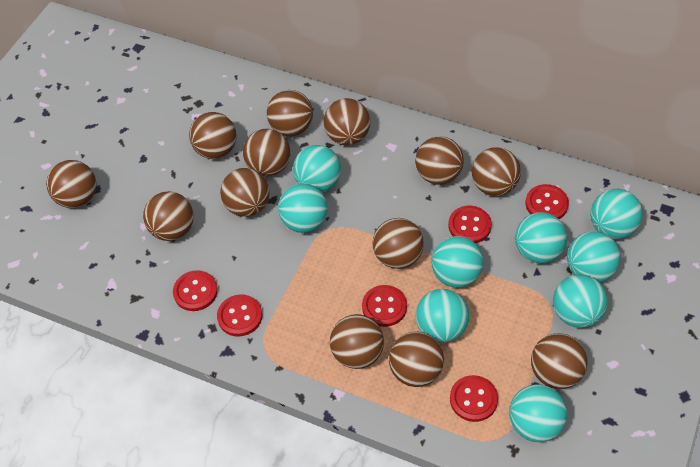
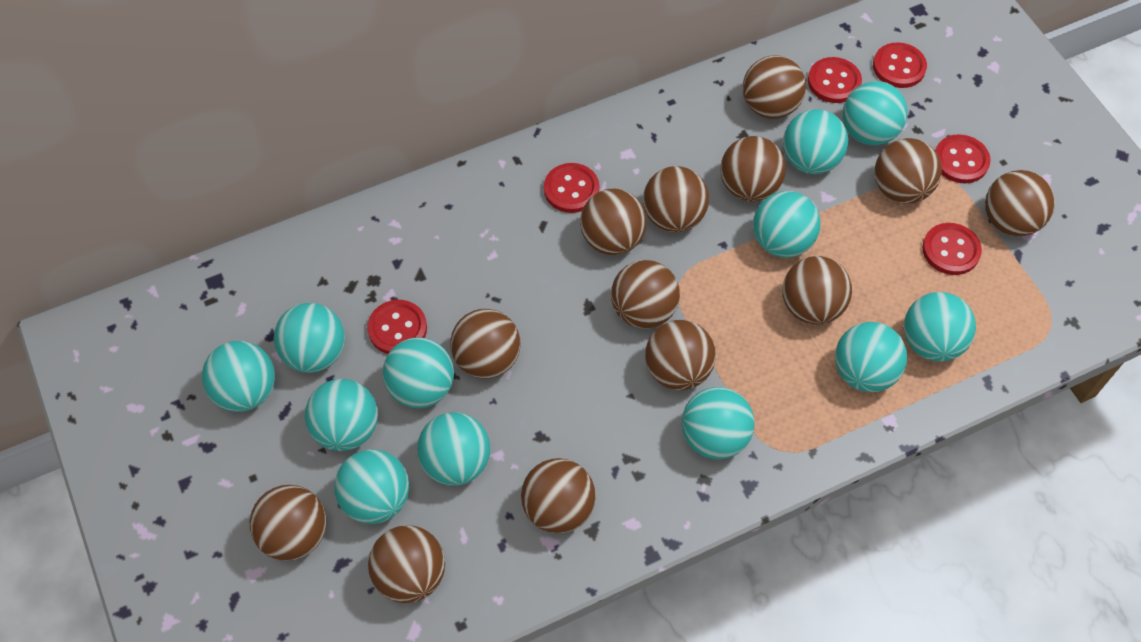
turquoise ball: [278,183,328,233] [293,145,341,193] [416,289,469,343] [431,236,484,288] [509,384,567,442] [515,212,567,263] [553,274,608,328] [567,231,620,282] [590,189,643,239] = 9 -> [202,341,275,412] [274,303,345,373] [305,379,378,451] [334,449,409,524] [383,337,454,408] [417,412,491,486] [682,387,754,459] [753,191,821,258] [783,109,848,174] [835,322,907,392] [843,81,908,145] [904,292,976,362] = 12

